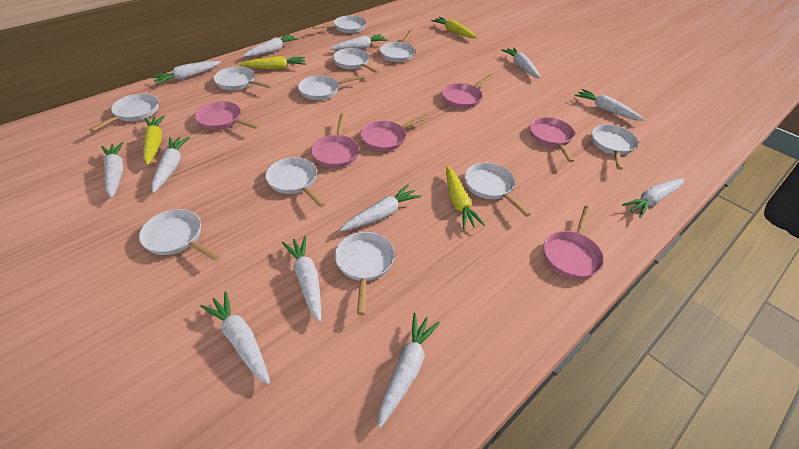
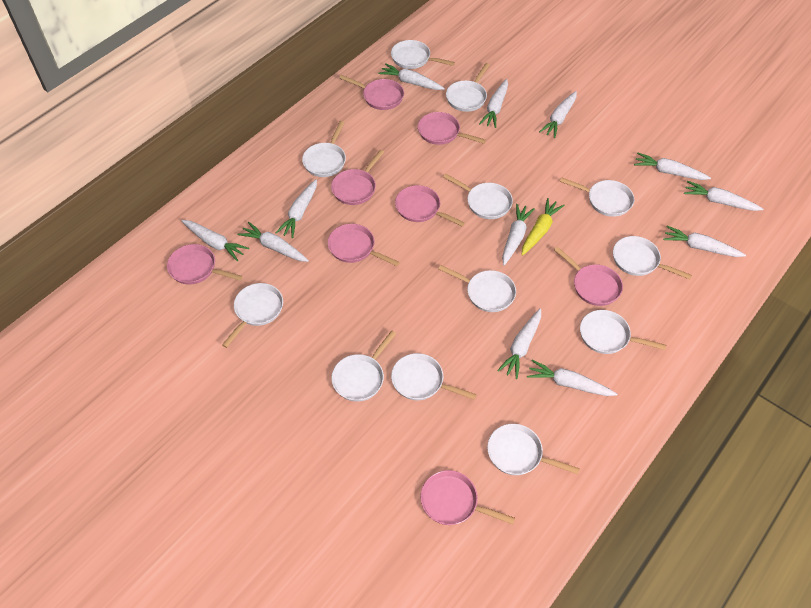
pink pan: [195,101,259,130] [311,114,359,168] [360,114,429,151] [442,74,494,108] [530,117,575,162] [544,206,604,279] = 6 -> [167,244,243,285] [328,224,400,266] [331,150,384,205] [340,75,404,110] [395,185,465,226] [418,112,486,145] [421,470,515,525] [554,246,623,306] = 8
white pan: [89,94,159,132] [139,209,220,261] [214,66,273,90] [265,157,325,207] [298,75,365,100] [313,16,366,33] [333,48,379,74] [335,232,395,315] [380,30,415,62] [464,163,531,217] [591,124,638,170] = 11 -> [222,283,283,348] [302,121,346,177] [331,331,396,402] [391,40,455,69] [391,353,477,400] [439,265,516,312] [443,174,513,219] [446,63,490,112] [487,424,580,475] [560,177,634,217] [580,310,666,354] [613,236,692,280] = 12
yellow carrot: [143,115,165,165] [239,56,306,70] [431,17,477,38] [446,166,485,229] = 4 -> [521,198,565,256] = 1

